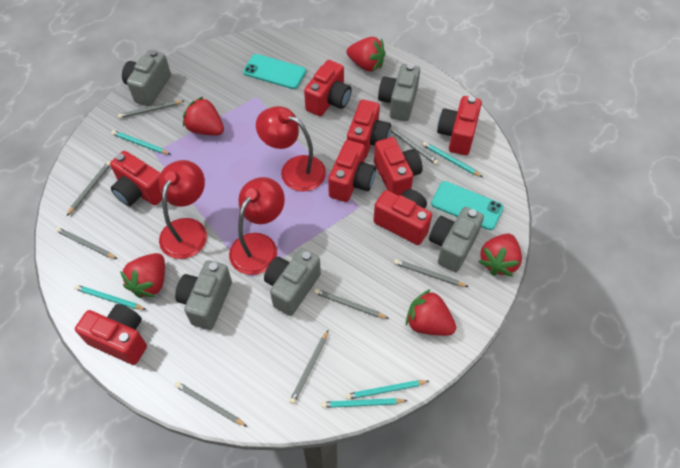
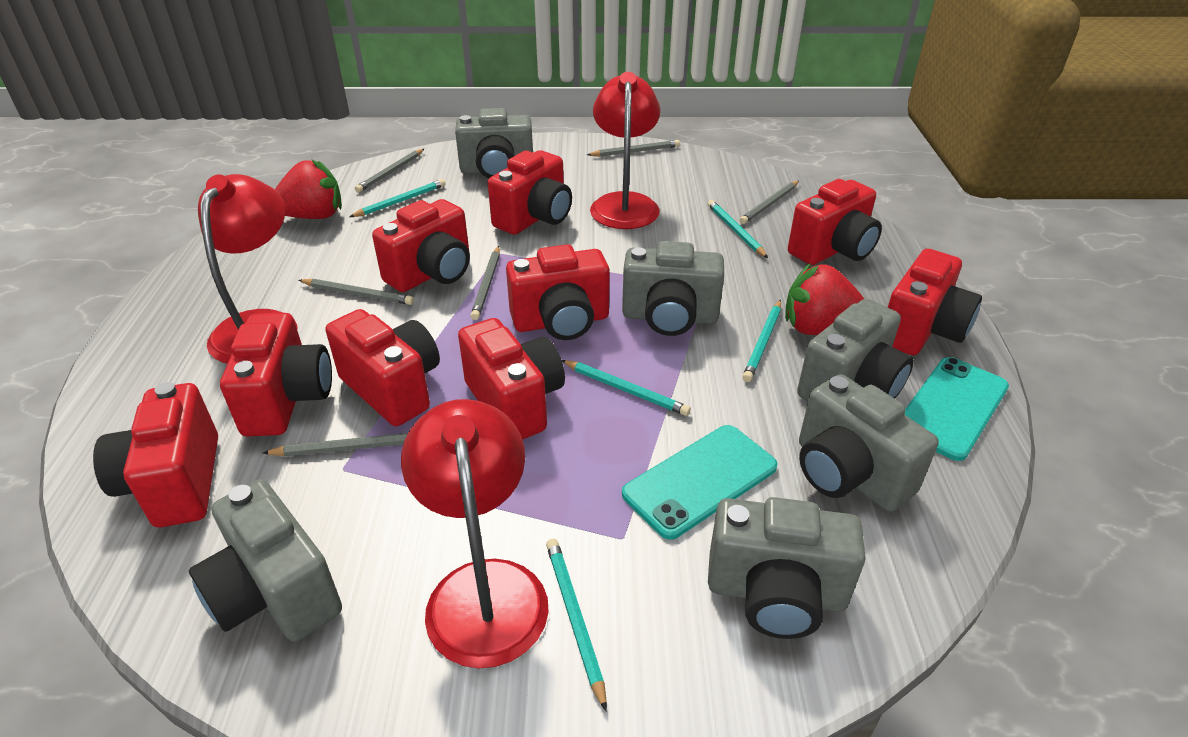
grey camera: [122,50,171,106] [175,260,232,330] [264,248,321,316] [378,64,420,121] [429,207,484,272] = 5 -> [189,479,342,642] [455,108,533,178] [622,241,724,336] [708,497,866,639] [797,299,914,401] [799,374,938,512] = 6
grey pencil: [56,227,117,259] [67,161,110,216] [118,101,184,118] [175,382,247,427] [289,330,328,404] [314,289,389,319] [391,127,438,165] [394,259,468,287] = 8 -> [263,433,408,456] [299,279,414,305] [355,149,424,192] [470,246,500,320] [587,140,680,157] [739,181,799,224] = 6
red camera: [75,304,147,365] [110,151,162,206] [304,60,352,116] [328,140,376,202] [347,100,391,159] [373,189,432,245] [374,137,423,196] [437,96,482,155] = 8 -> [93,382,218,527] [220,313,332,437] [325,309,440,426] [372,199,470,292] [458,318,565,440] [488,150,572,235] [506,244,610,340] [788,179,882,265] [888,249,982,355] = 9
red strawberry: [120,253,165,298] [183,96,224,136] [347,37,386,72] [406,289,456,336] [478,234,522,276] = 5 -> [275,159,342,219] [785,263,864,335] = 2

